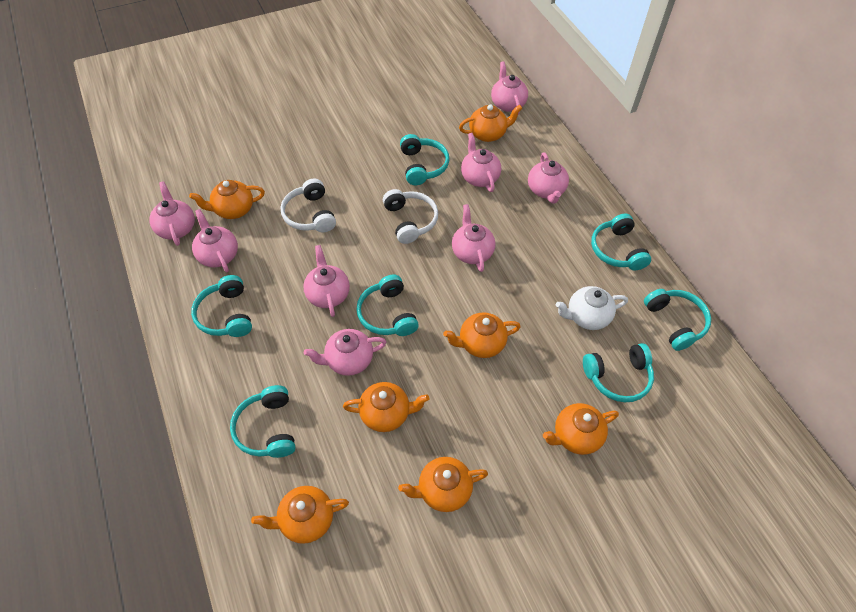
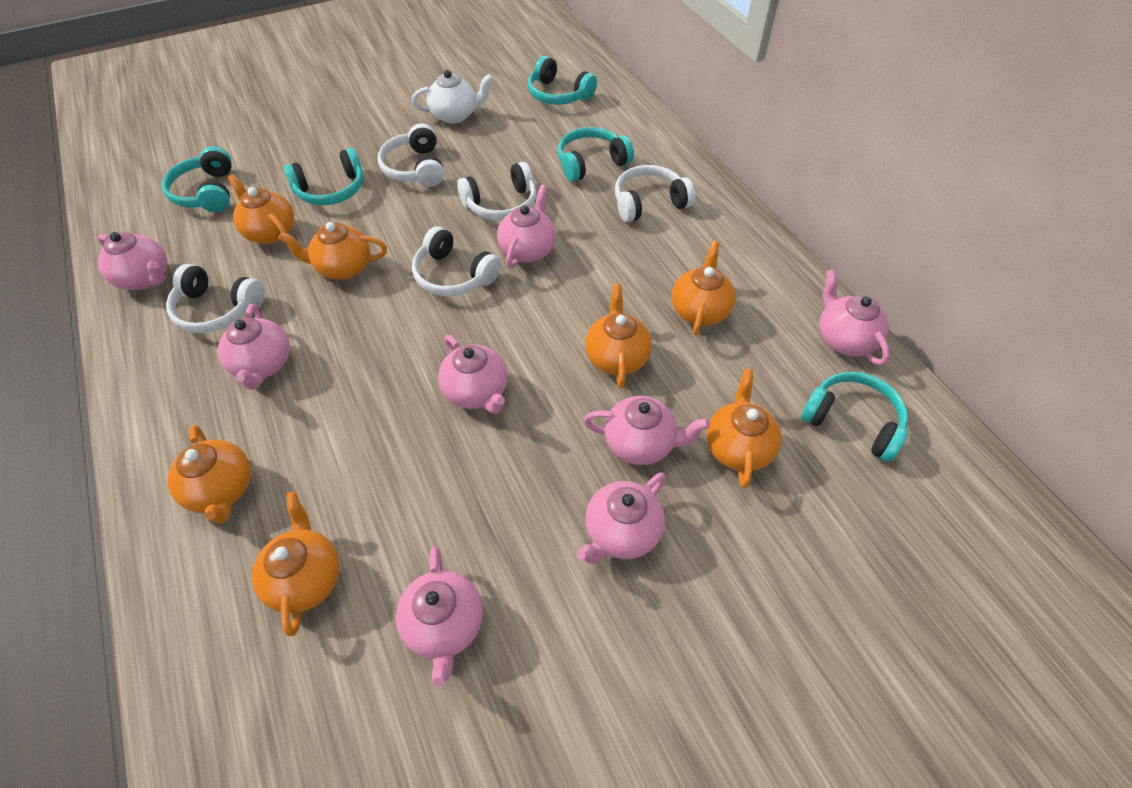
turquoise headphones: [191,275,252,337] [230,385,295,458] [356,275,419,336] [400,134,449,185] [583,343,654,402] [591,213,651,270] [644,289,711,351] = 7 -> [162,146,232,212] [284,148,363,205] [528,56,597,105] [558,127,634,182] [801,372,908,462] = 5
white headphones: [280,179,336,232] [383,189,438,244] = 2 -> [166,264,265,333] [378,123,445,187] [412,226,501,296] [457,162,536,221] [615,165,695,222] = 5

